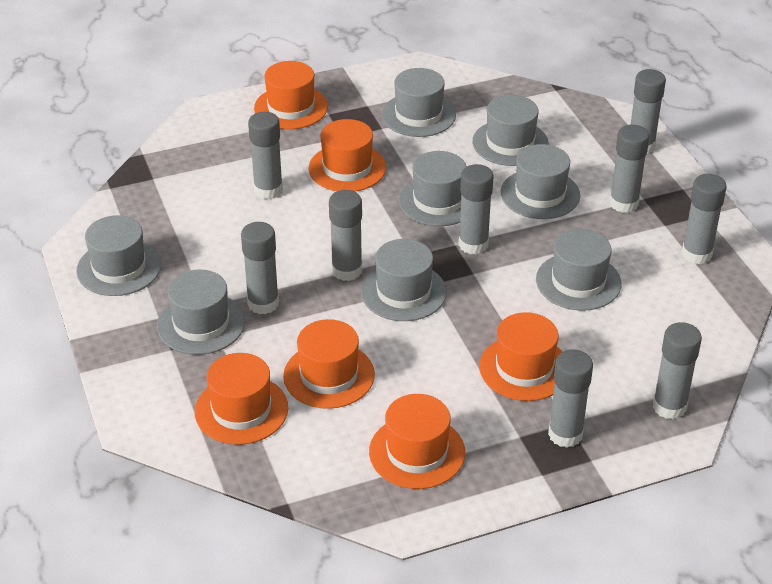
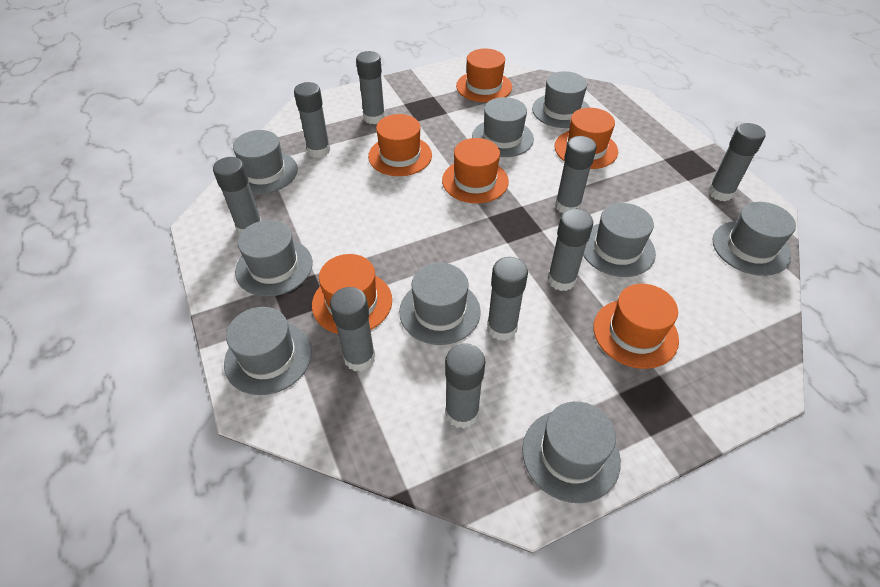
grey hat: [76,215,162,296] [157,270,245,355] [361,239,447,321] [382,68,456,137] [399,151,467,226] [472,95,549,166] [501,144,580,219] [536,229,621,311] = 8 -> [224,307,312,395] [233,130,298,194] [235,220,313,297] [399,263,481,345] [472,97,534,157] [522,401,621,503] [532,71,590,128] [583,203,656,277] [713,202,796,276] = 9

